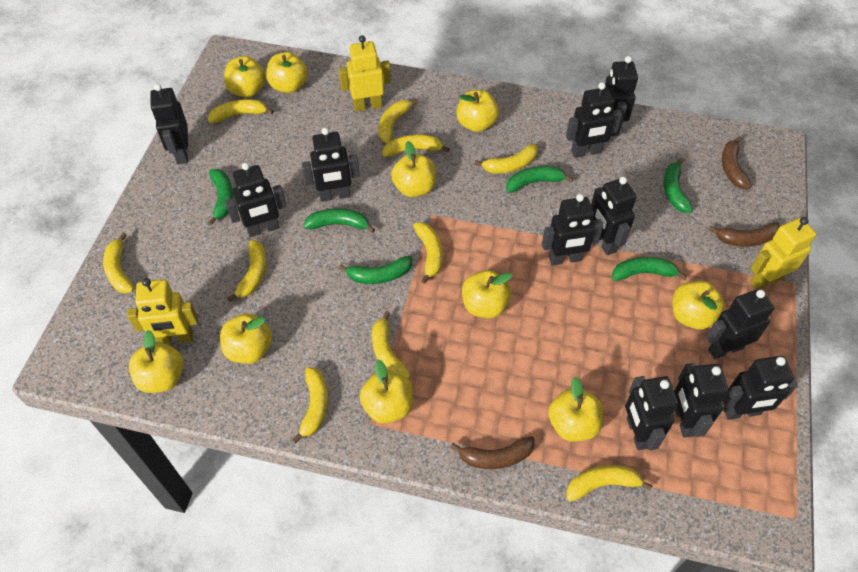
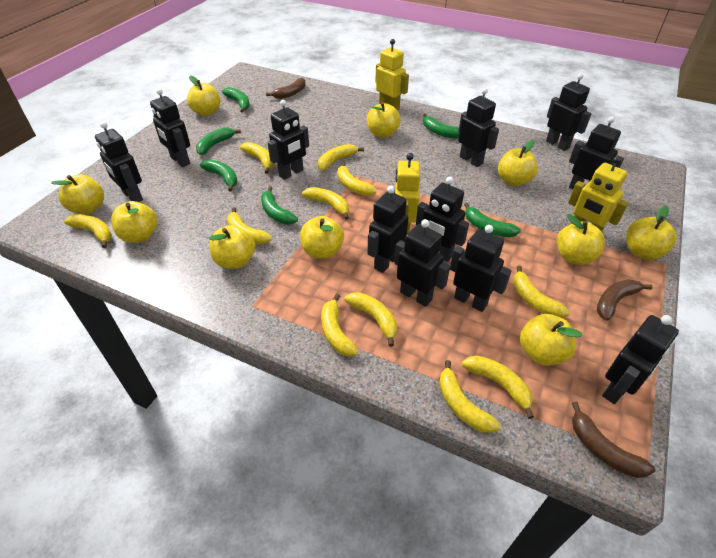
yellow banana: [103,233,134,294] [208,99,274,123] [227,240,267,302] [292,367,328,444] [372,311,411,378] [378,99,419,143] [382,134,450,157] [413,222,443,284] [474,144,538,174] [566,465,652,501] = 10 -> [64,214,112,248] [227,207,272,245] [240,142,274,174] [302,187,349,220] [318,144,364,171] [321,294,358,356] [337,162,377,196] [344,292,397,347] [439,360,500,433] [462,356,534,419] [513,266,570,318] = 11

